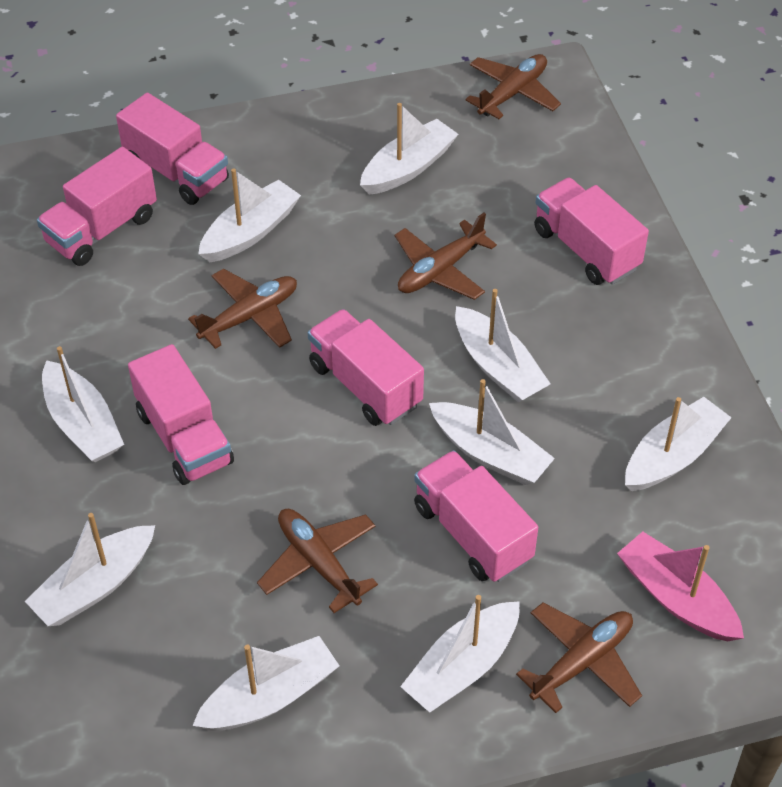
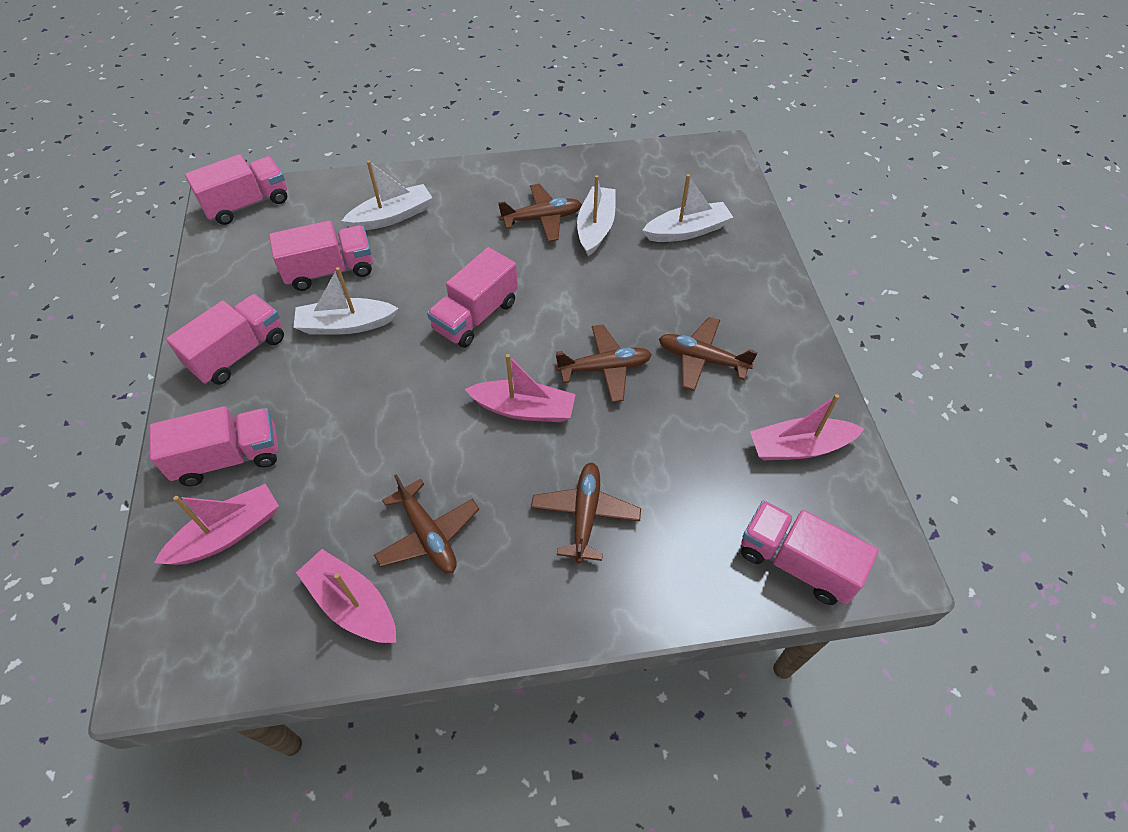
pink boat: [617,532,744,641] = 1 -> [154,484,279,565] [296,549,396,643] [465,354,576,422] [750,394,865,460] = 4
white boat: [25,513,155,626] [42,346,124,462] [192,636,339,731] [198,168,301,262] [360,103,458,195] [400,595,520,713] [429,379,555,485] [455,289,550,403] [625,397,732,491] = 9 -> [293,267,399,334] [342,160,433,230] [577,175,616,256] [642,174,733,242] = 4

